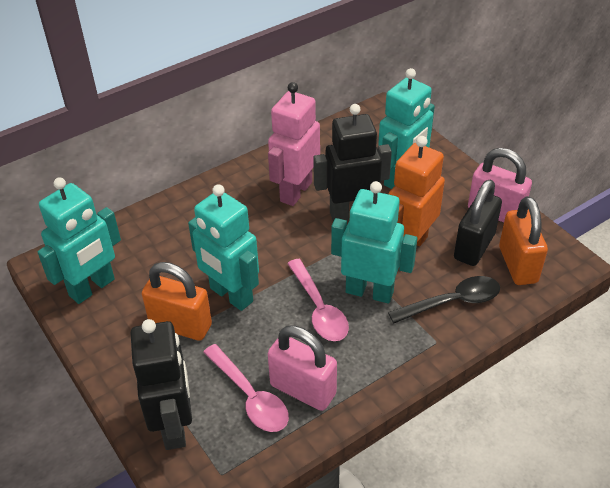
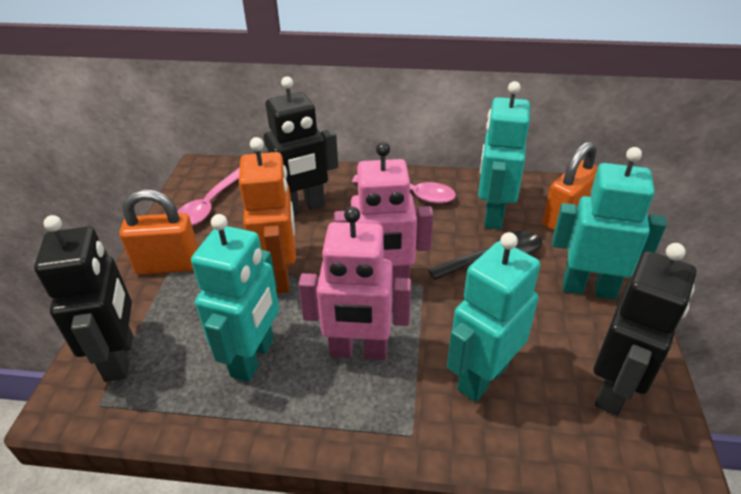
black padlock: [454,180,502,266] = 1 -> none = 0
black robot: [130,319,192,450] [313,104,392,222] = 2 -> [34,215,133,382] [253,76,338,215] [594,243,697,416] = 3
pink padlock: [268,326,337,411] [468,148,532,223] = 2 -> none = 0
pink robot: [268,82,320,206] = 1 -> [298,206,411,360] [334,142,434,288] = 2

